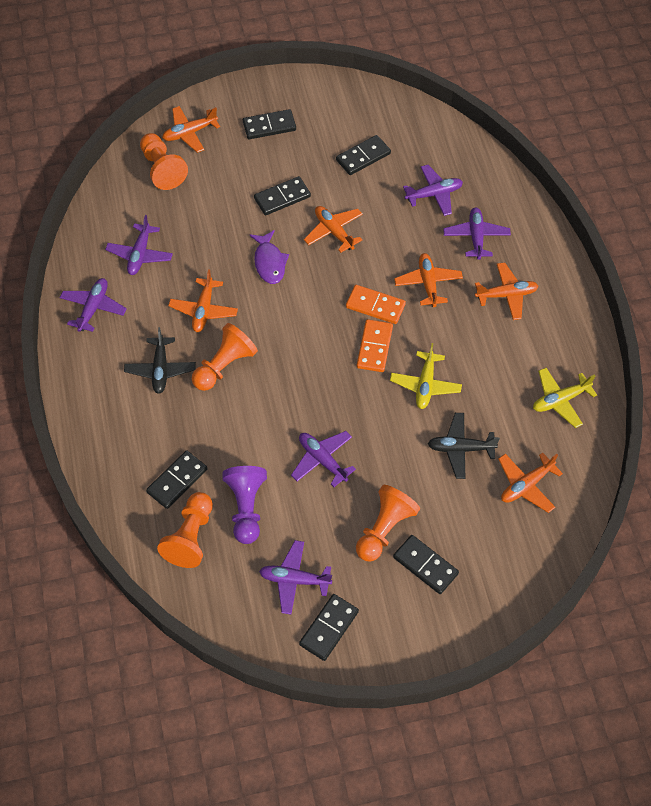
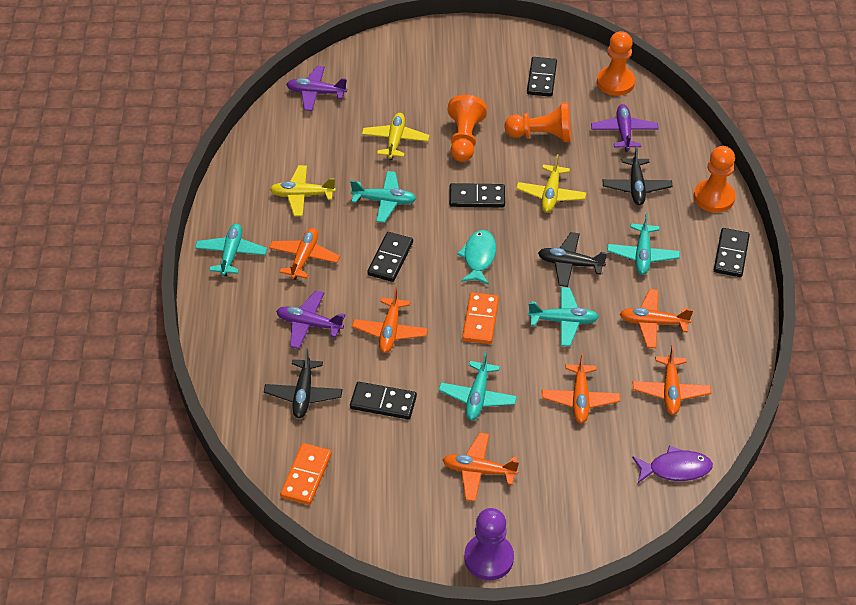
black domino: [146,450,207,509] [243,109,296,139] [254,176,311,215] [299,594,359,661] [336,135,391,175] [393,535,459,594] = 6 -> [350,382,417,419] [367,232,413,282] [449,183,505,208] [527,57,557,97] [714,228,750,277] = 5
black plane: [124,327,196,394] [428,413,500,479] = 2 -> [264,348,342,418] [538,232,607,287] [602,147,673,205] = 3
purple plane: [59,278,127,332] [105,215,173,275] [259,540,332,615] [291,431,356,487] [403,165,463,216] [443,207,511,260] = 6 -> [276,291,345,349] [286,66,347,111] [591,104,659,151] = 3
turquoise fish: none = 0 -> [457,230,496,285] = 1
turquoise plane: none = 0 -> [195,223,267,276] [350,171,416,223] [439,351,517,420] [528,287,599,346] [607,213,680,275] = 5
yellow plane: [390,343,462,409] [533,368,597,428] = 2 -> [270,165,336,216] [362,113,430,160] [516,154,586,213] = 3

